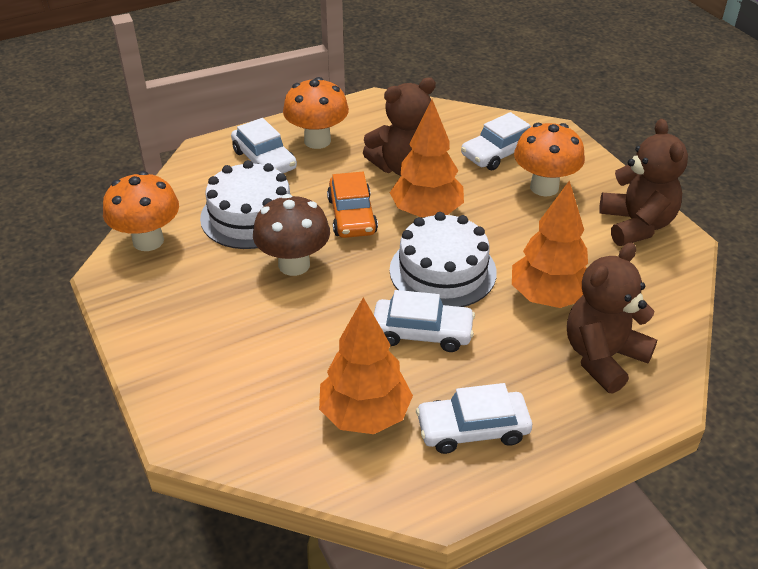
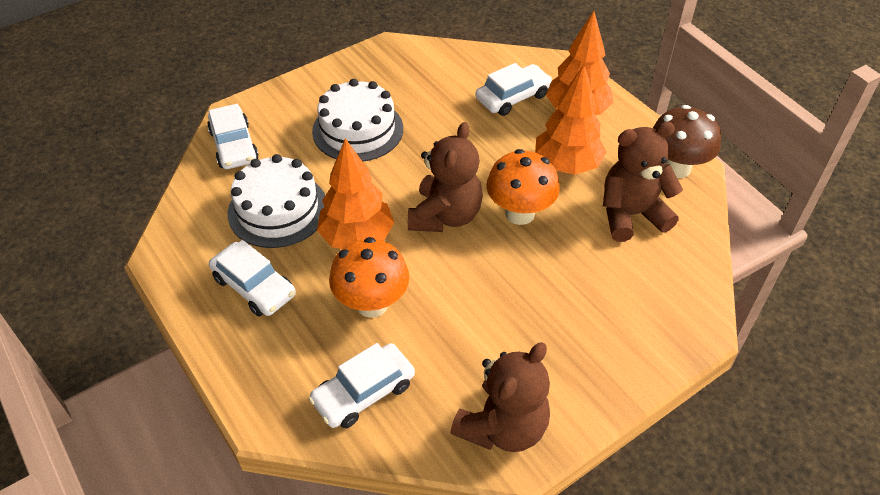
orange car: [327,172,378,238] = 1 -> none = 0
orange mushroom: [103,171,179,251] [283,77,349,149] [514,123,585,196] = 3 -> [329,237,410,318] [486,149,560,225] = 2

